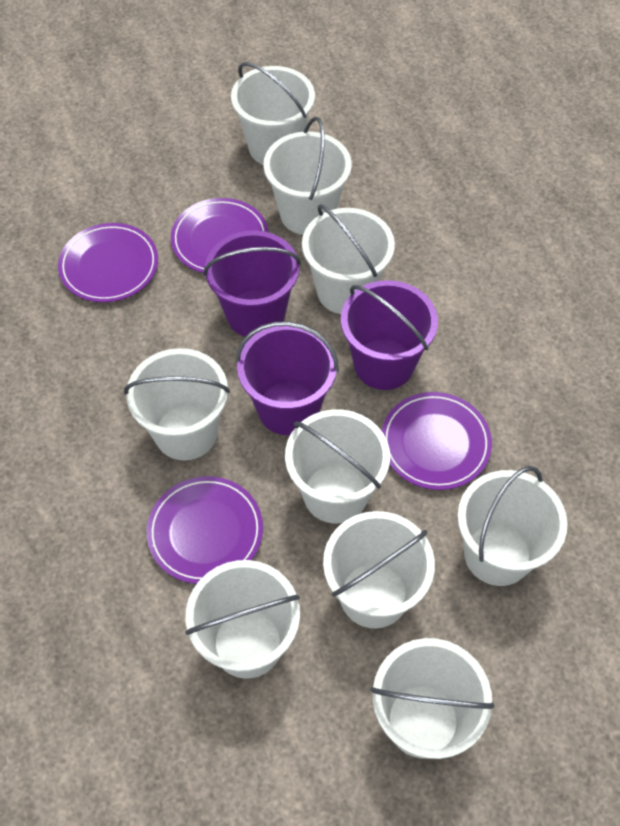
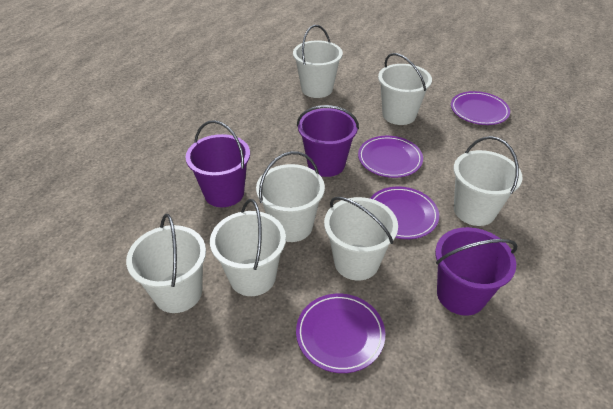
white bucket: [124,348,230,460] [185,560,300,679] [231,62,315,165] [263,117,351,235] [285,409,390,523] [302,204,395,314] [323,511,435,628] [370,638,495,759] [457,466,568,586] = 9 -> [126,214,206,313] [210,199,286,296] [256,151,325,242] [293,25,343,98] [324,197,398,280] [378,53,432,125] [454,136,523,226] = 7

